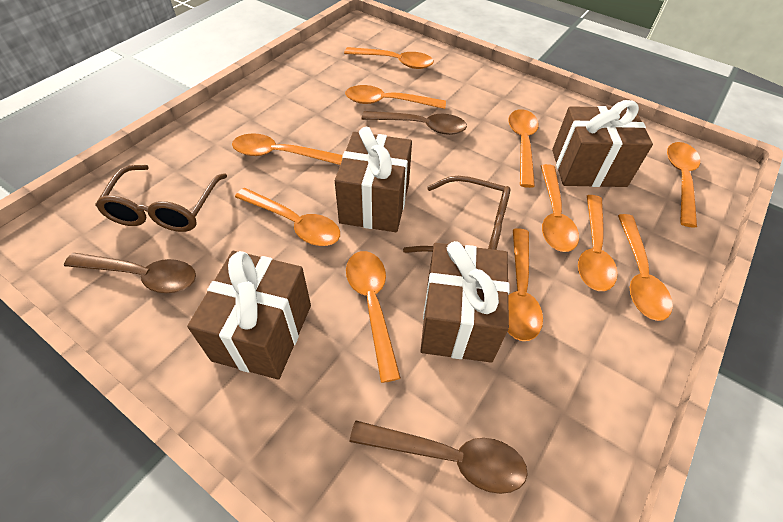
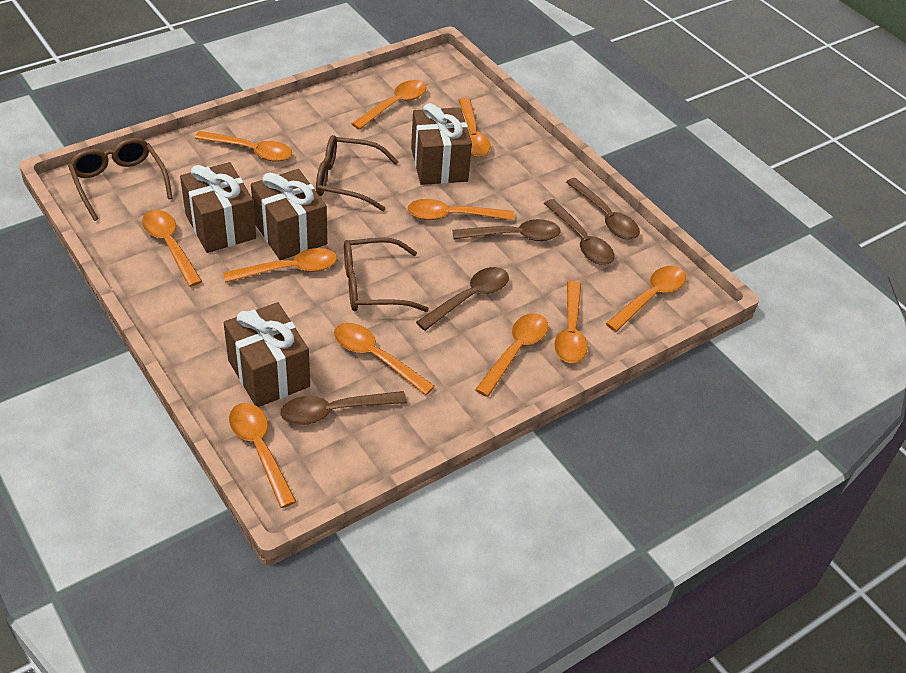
brown glasses: [95,165,227,232] [403,176,510,253] = 2 -> [68,138,173,221] [316,135,398,211] [344,237,429,312] = 3
brown spoon: [64,253,196,293] [350,421,528,494] [362,111,467,135] = 3 -> [281,391,407,425] [416,267,509,331] [452,219,561,241] [544,199,615,265] [566,178,640,239] = 5

